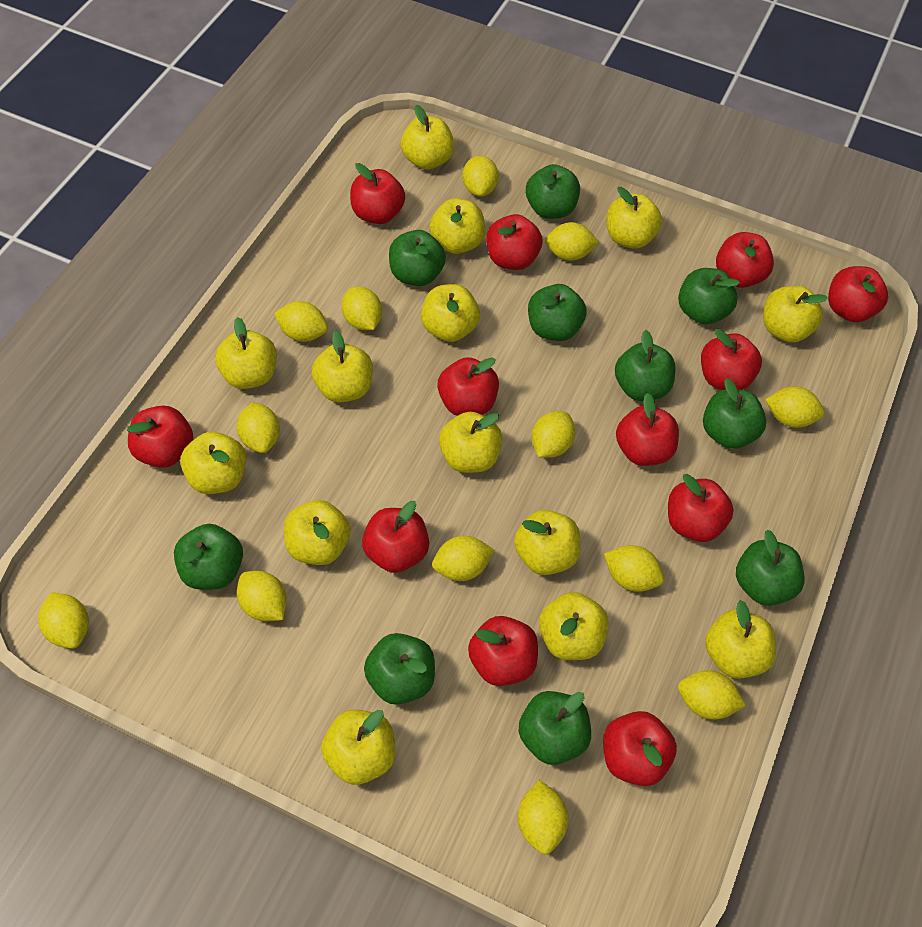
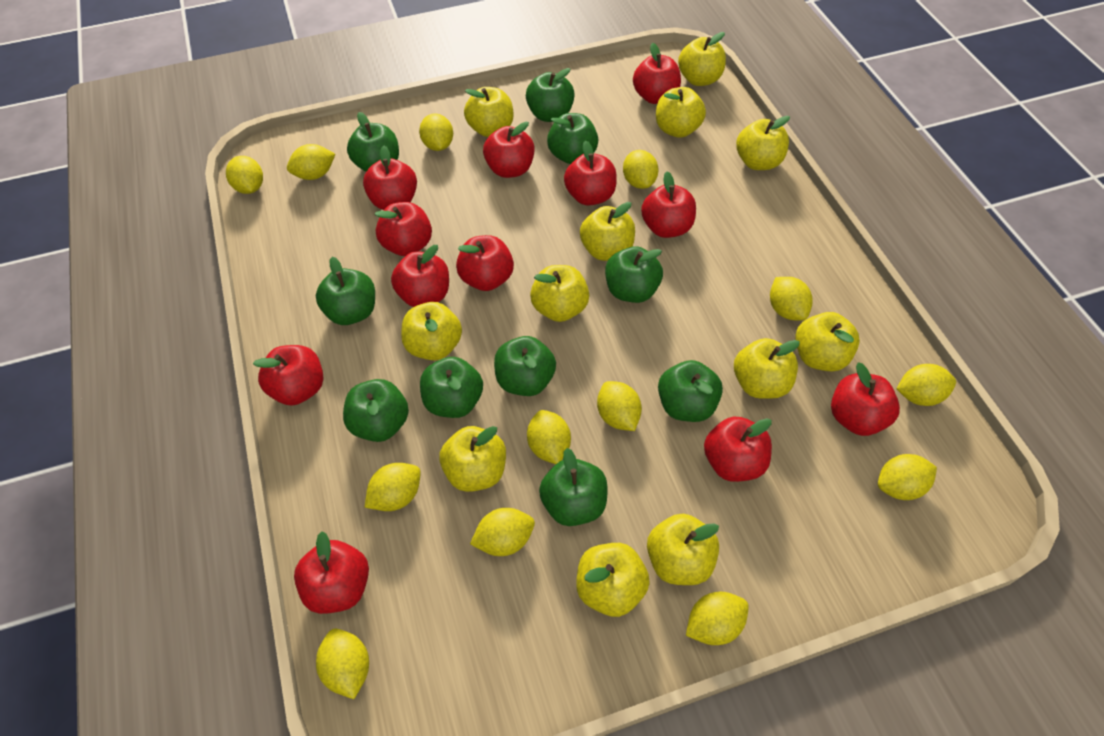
yellow apple: [180,432,246,494] [215,317,277,389] [284,500,351,565] [312,331,373,402] [321,710,395,785] [401,105,454,170] [421,284,480,342] [429,198,485,254] [439,412,502,473] [514,510,580,575] [539,592,608,660] [607,187,662,249] [705,600,776,679] [763,286,828,343] = 14 -> [401,302,462,360] [439,426,506,492] [464,87,513,137] [530,265,589,322] [576,543,650,617] [580,202,635,261] [647,514,719,585] [656,87,706,138] [678,32,726,86] [734,338,800,399] [736,116,790,170] [795,312,860,371] = 12

